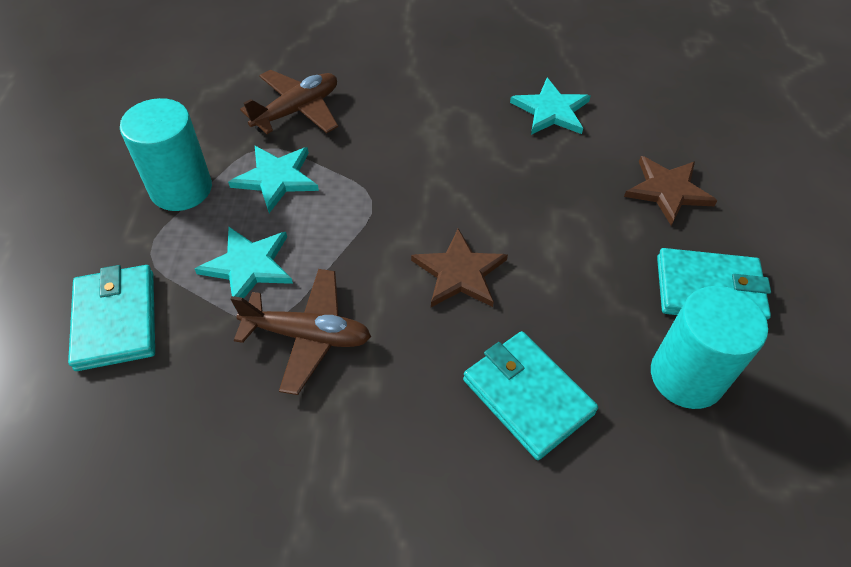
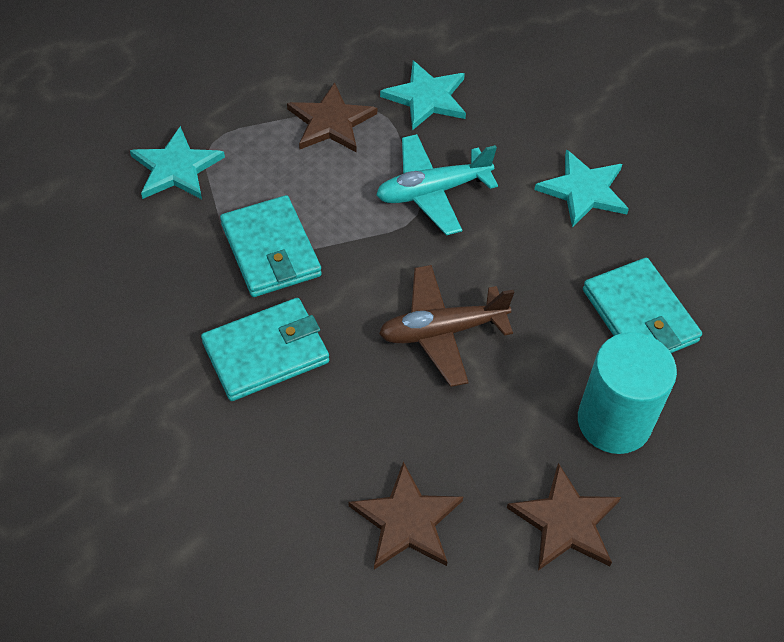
brown plane: [231,269,371,395] [240,70,338,134] = 2 -> [379,265,514,387] = 1
brown star: [411,229,508,307] [624,156,717,226] = 2 -> [287,82,377,153] [349,462,463,569] [507,463,621,571] = 3
turquoise cylinder: [120,98,212,211] [651,286,768,409] = 2 -> [578,332,677,454] = 1
turquoise plane: none = 0 -> [376,134,498,235] = 1

